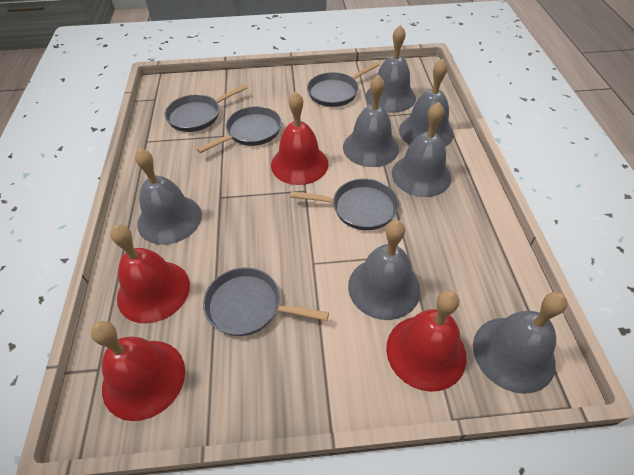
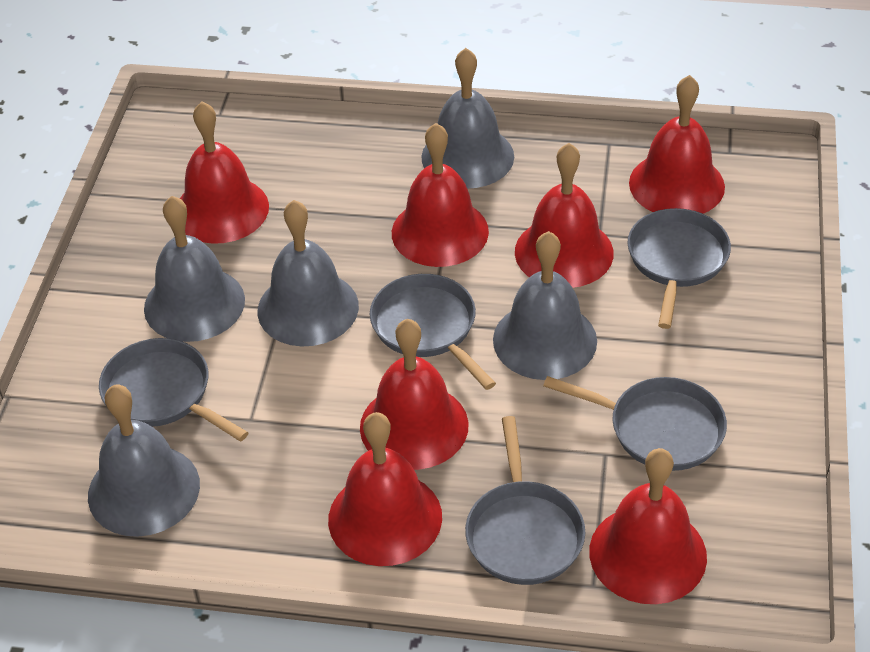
grey bell: [135,148,202,245] [343,74,399,167] [348,220,420,320] [366,25,416,113] [392,102,452,197] [399,59,454,147] [473,292,567,394] = 7 -> [88,385,200,537] [144,196,245,342] [257,200,359,346] [421,48,514,188] [493,231,597,380] = 5
red bell: [91,321,185,421] [111,225,190,324] [271,91,329,185] [386,290,467,392] = 4 -> [180,102,269,244] [328,412,442,566] [360,319,468,470] [392,123,489,267] [515,143,614,288] [589,448,707,604] [629,75,725,214] = 7

